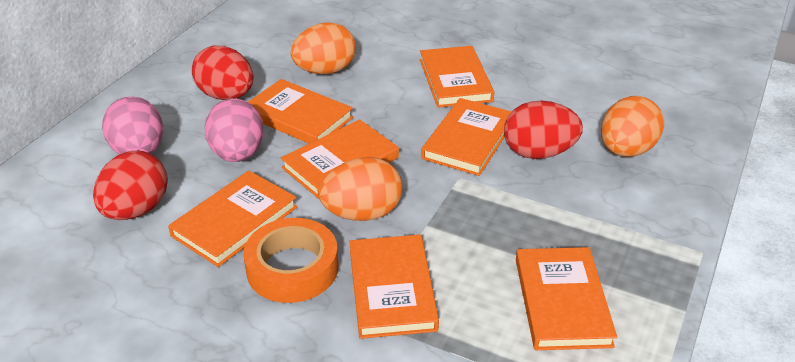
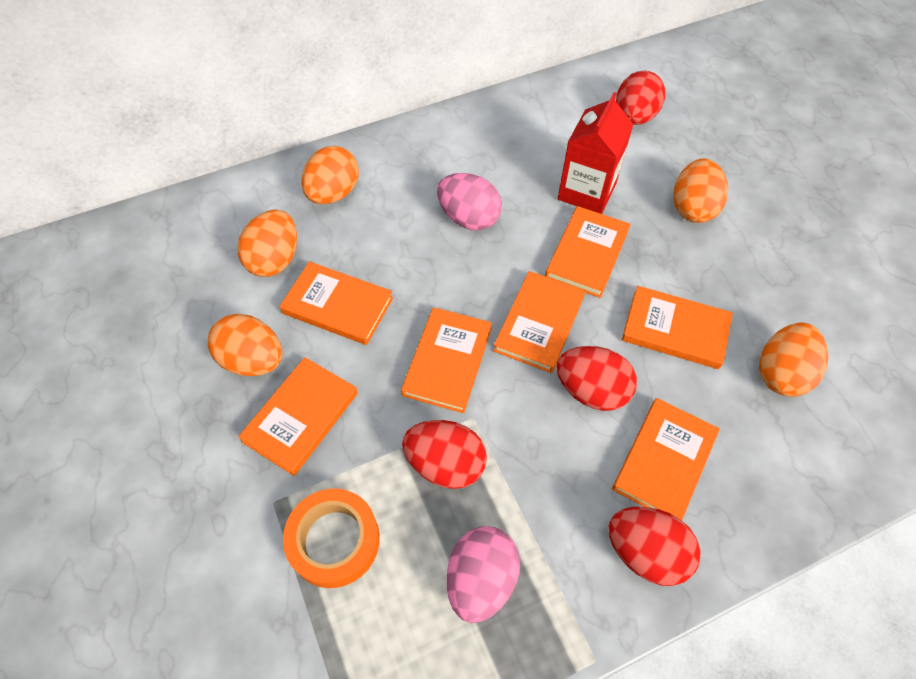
orange egg: [291,23,356,74] [319,157,403,221] [601,96,664,157] = 3 -> [208,314,282,376] [237,210,297,277] [301,146,359,204] [673,158,728,223] [759,322,829,397] = 5
red carton: none = 0 -> [558,92,634,214] = 1
red egg: [93,151,168,220] [192,45,254,100] [504,101,583,159] = 3 -> [402,420,487,489] [556,346,637,411] [609,507,700,586] [616,71,665,125] = 4

